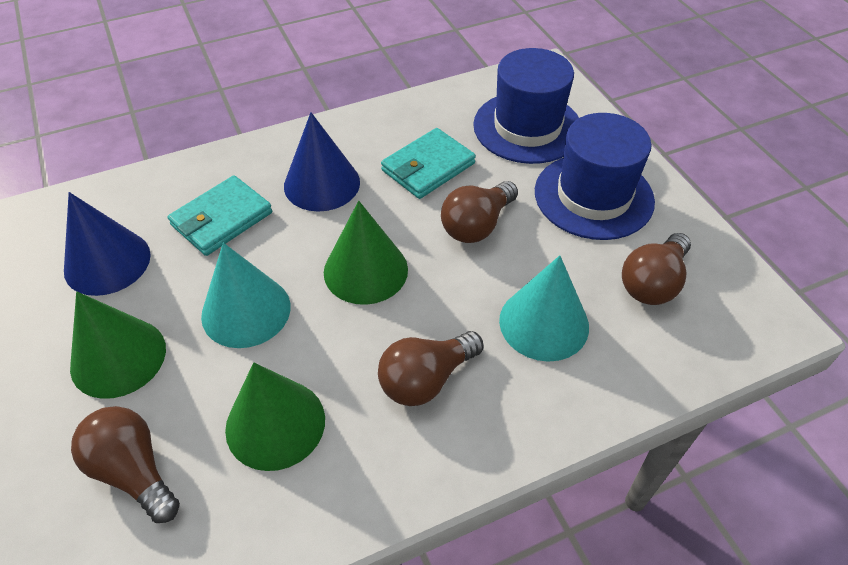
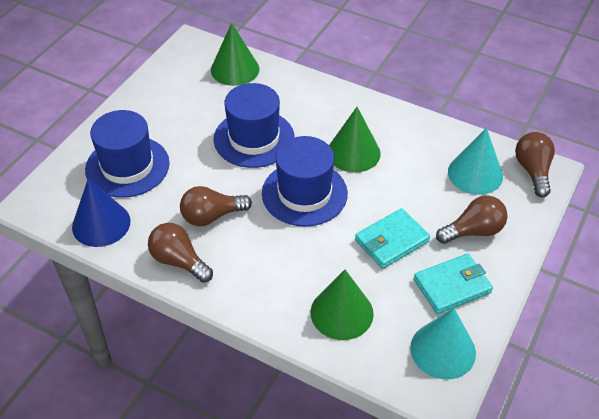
blue cone: [64,192,151,296] [284,112,360,212] = 2 -> [72,179,130,247] = 1
blue hat: [473,48,579,164] [535,113,655,240] = 2 -> [85,110,169,198] [214,83,295,168] [262,136,348,227] = 3

